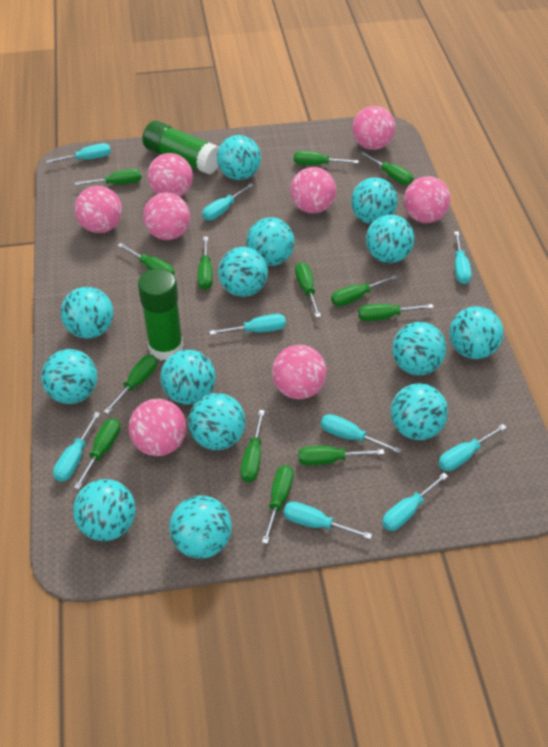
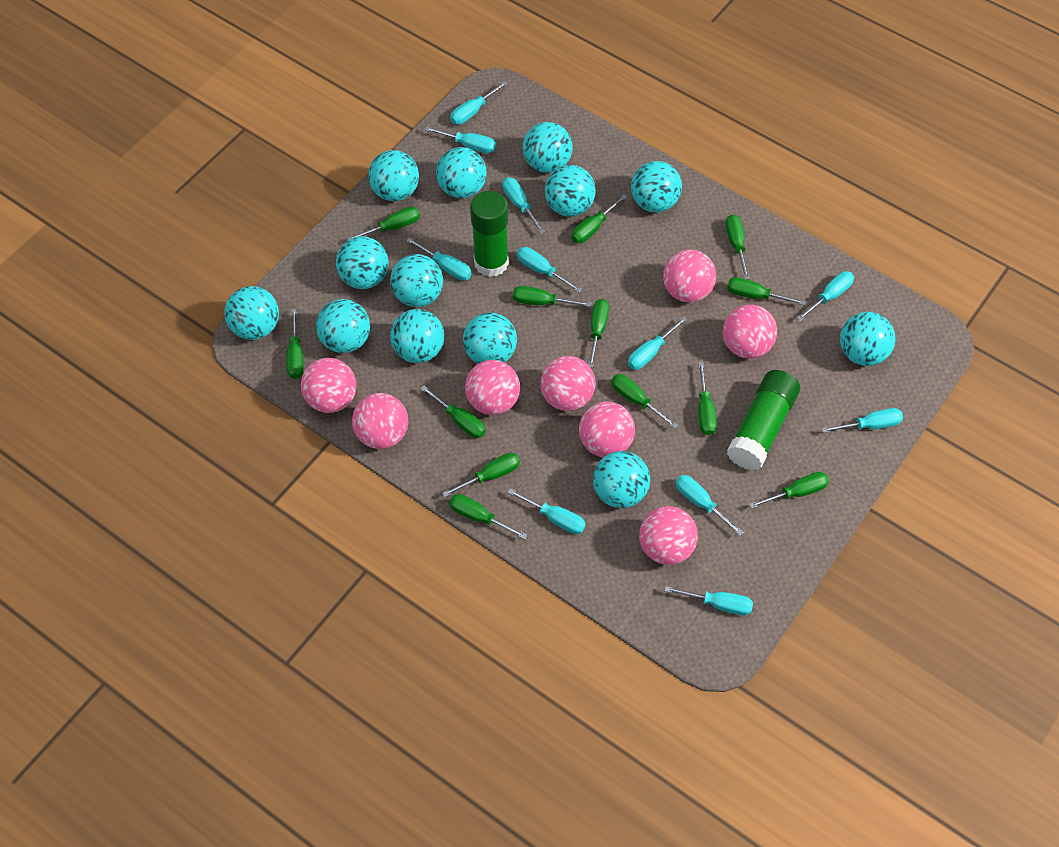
turquoise ball: [41,349,97,404] [61,287,113,339] [73,479,136,541] [160,350,216,405] [169,496,232,559] [188,393,245,450] [217,135,261,180] [218,247,268,297] [246,217,295,266] [351,177,398,224] [366,215,414,263] [391,383,448,440] [392,322,446,375] [449,306,503,359] = 14 -> [224,286,279,340] [316,299,370,353] [336,236,389,289] [368,150,419,201] [390,254,443,307] [390,309,444,363] [436,147,487,198] [463,313,517,364] [523,122,573,173] [545,165,596,217] [593,451,650,508] [631,161,682,212] [840,312,896,366] = 13
turquoise screwdriver: [46,143,111,163] [53,412,100,482] [202,183,254,220] [209,314,286,335] [283,502,372,539] [321,414,401,453] [382,473,448,531] [438,424,507,471] [454,231,472,284] = 9 -> [406,237,472,281] [425,126,496,153] [450,81,507,125] [502,177,545,234] [507,488,586,534] [517,247,582,292] [628,317,687,370] [665,586,753,615] [675,475,744,536] [797,271,854,321] [821,408,903,433] = 11

